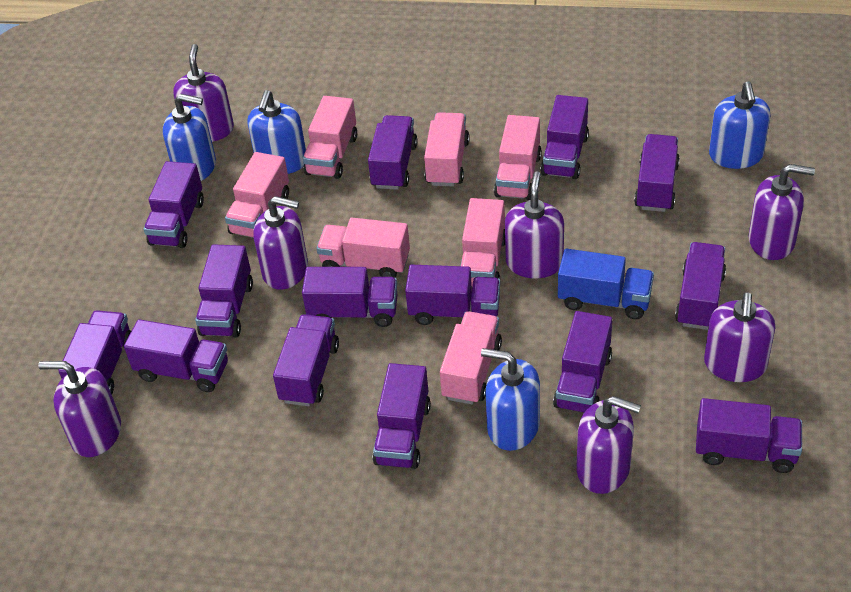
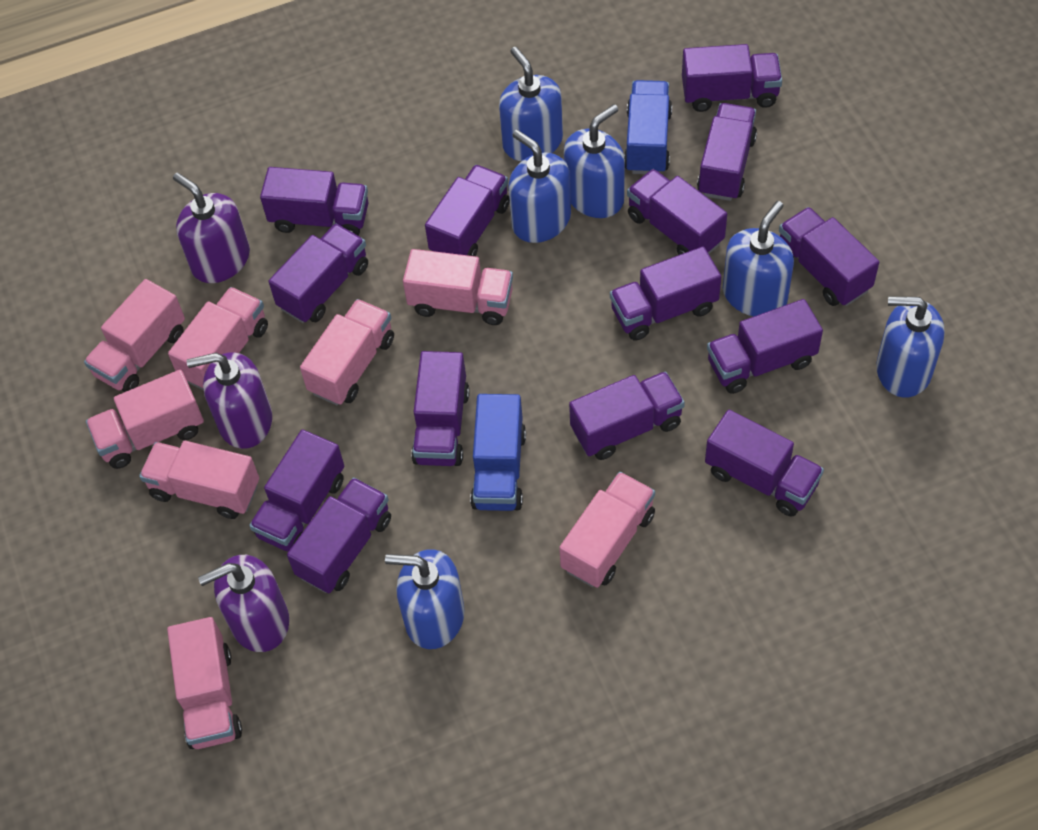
blue soap dispenser: [163,94,216,181] [247,90,306,174] [481,348,540,451] [709,81,770,169] = 4 -> [385,549,465,649] [499,47,563,161] [508,130,571,243] [564,104,625,218] [723,201,794,316] [876,297,944,397] = 6
blue truck: [558,249,654,319] = 1 -> [470,394,526,511] [624,80,672,174] = 2
pink truck: [225,152,289,238] [303,96,357,179] [316,218,410,278] [424,112,470,187] [440,311,502,405] [460,198,505,285] [494,115,542,200] = 7 -> [84,279,185,392] [86,370,204,469] [139,441,259,519] [167,617,242,749] [168,287,268,390] [300,299,394,406] [403,249,513,325] [559,472,655,588] = 8
purple soap dispenser: [38,361,121,457] [173,44,234,142] [253,196,308,290] [505,171,564,278] [576,396,641,494] [704,292,775,382] [749,164,815,260] = 7 -> [173,173,250,283] [186,352,272,449] [198,555,289,652] = 3

